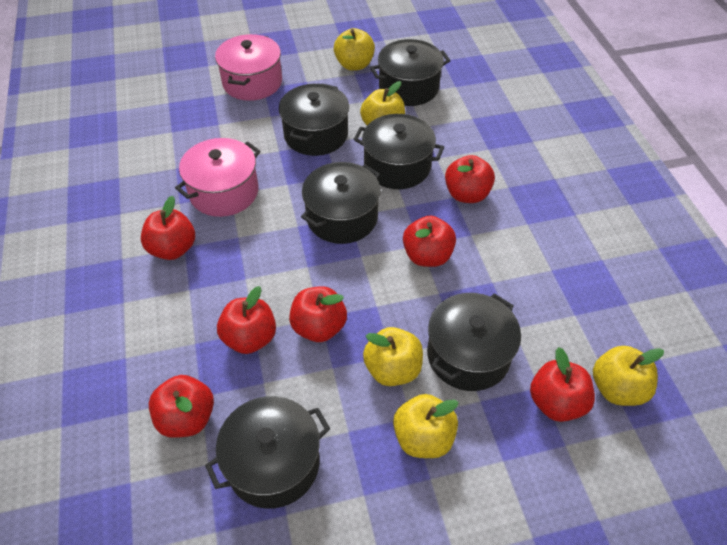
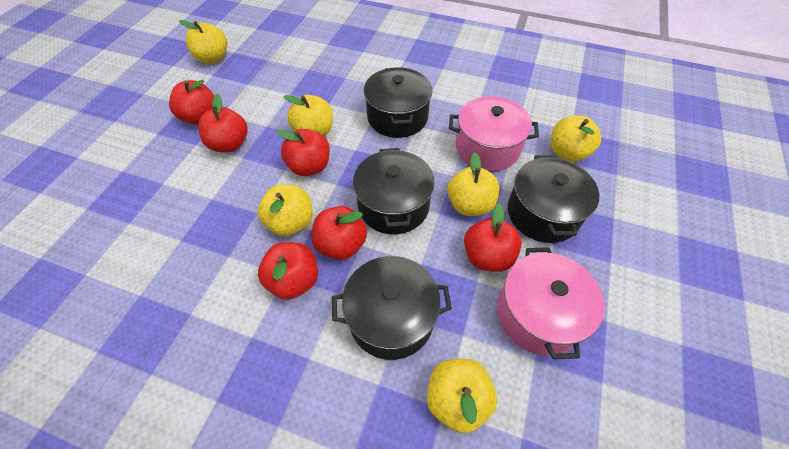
black pot: [205,396,330,509] [279,83,349,156] [301,162,381,244] [353,114,444,189] [370,39,451,106] [427,293,521,391] = 6 -> [332,256,452,360] [353,148,435,234] [364,67,432,138] [508,155,599,243] = 4
red apple: [141,196,195,260] [149,375,214,438] [217,286,276,354] [289,286,347,342] [403,216,456,267] [445,155,495,203] [530,347,595,422] = 7 -> [169,80,214,125] [199,93,248,152] [258,242,318,300] [277,129,330,176] [311,206,367,260] [464,204,522,272] = 6
yellow apple: [334,28,375,71] [360,81,405,125] [363,327,423,386] [393,394,459,458] [593,346,664,406] = 5 -> [179,20,227,64] [258,185,313,236] [284,95,333,136] [427,359,497,434] [447,153,499,216] [551,115,601,162] = 6

